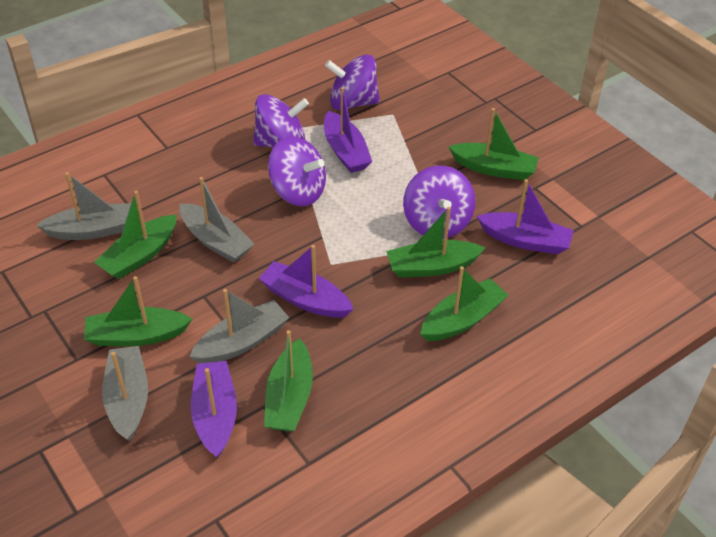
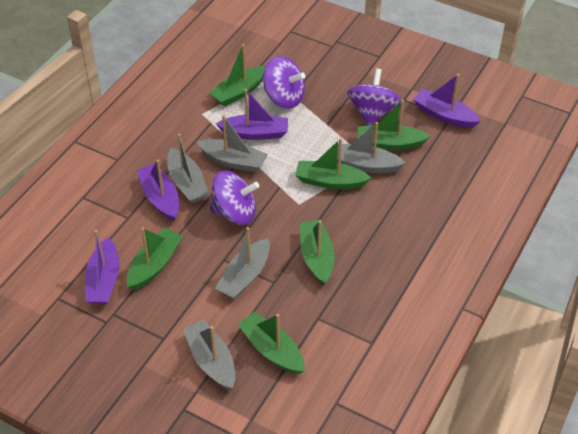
grey boat: [36,172,131,240] [102,346,148,441] [179,177,254,263] [190,289,289,363] = 4 -> [167,134,209,203] [183,319,235,390] [197,115,268,173] [215,227,270,299] [337,122,406,173] = 5
purple spinning top: [253,94,309,147] [268,136,326,206] [325,55,380,111] [403,166,476,239] = 4 -> [210,170,259,225] [263,56,305,109] [347,68,401,126] = 3

